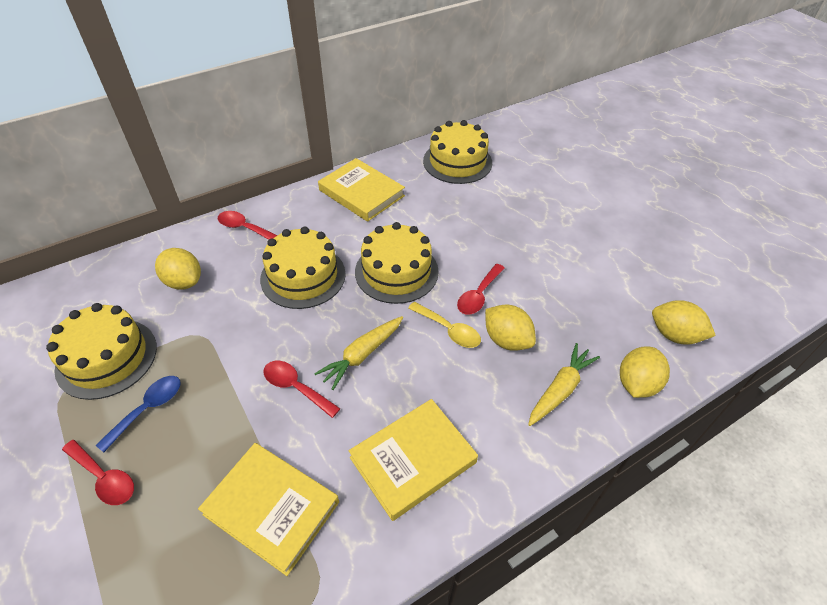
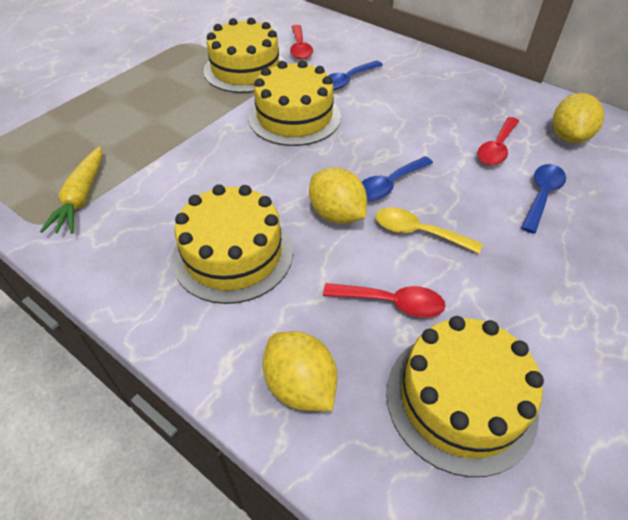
blue spoon: [96,376,181,452] = 1 -> [329,60,383,90] [362,156,433,201] [521,164,566,234] = 3
red spoon: [62,440,134,505] [218,211,277,240] [263,361,341,418] [457,264,505,315] = 4 -> [290,25,313,60] [323,283,445,318] [477,117,519,165] = 3
yellow book: [198,443,339,576] [318,158,405,222] [349,399,478,521] = 3 -> none = 0
yellow carrot: [314,316,403,390] [528,343,600,426] = 2 -> [40,146,102,234] = 1
yellow lemon: [155,248,201,290] [485,305,536,351] [620,346,670,398] [652,300,716,345] = 4 -> [262,331,338,411] [309,167,367,224] [553,93,604,143] = 3

